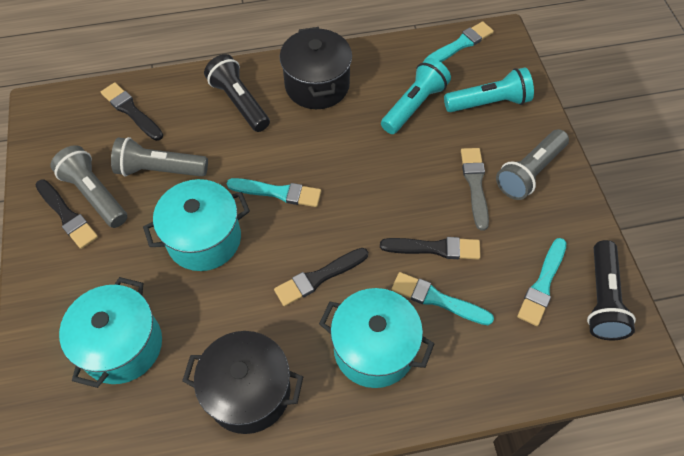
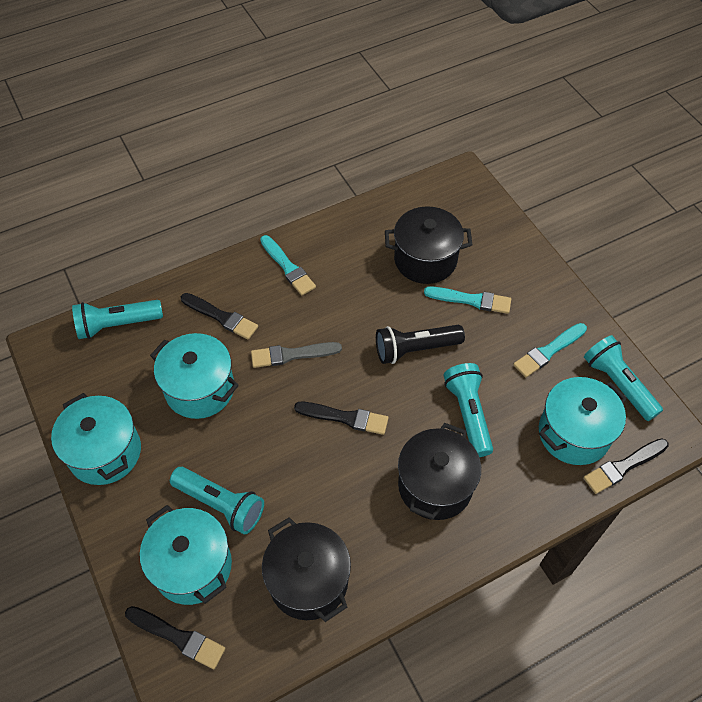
black flashlight: [204,54,270,132] [587,240,636,340] = 2 -> [376,325,465,364] = 1
black pot: [182,331,303,434] [280,27,352,109] = 2 -> [262,517,351,622] [385,206,473,284] [398,423,481,520] = 3
grey flashlight: [51,145,127,228] [111,137,208,177] [496,129,569,200] = 3 -> none = 0
turquoise brush: [227,178,321,207] [391,272,494,325] [425,21,494,62] [517,238,567,326] = 4 -> [260,235,316,296] [424,286,511,314] [513,323,587,377] = 3
turquoise flashlight: [381,58,451,134] [444,67,534,112] = 2 -> [72,300,163,339] [170,467,264,534] [444,363,493,457] [584,335,663,421] = 4
turquoise pot: [59,277,162,388] [143,179,250,271] [319,288,434,388] = 3 -> [51,393,141,485] [140,505,232,605] [150,333,239,419] [539,377,627,465] = 4

